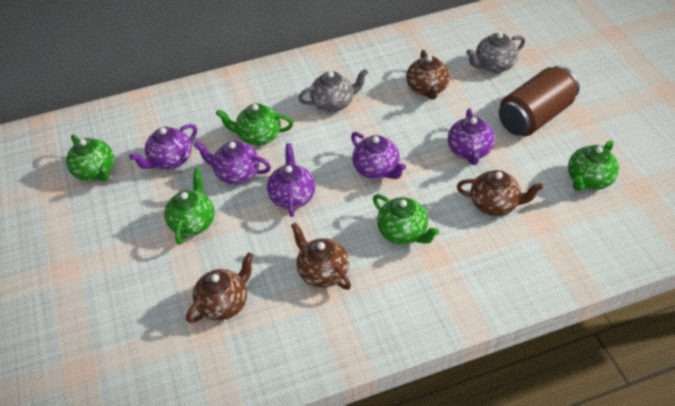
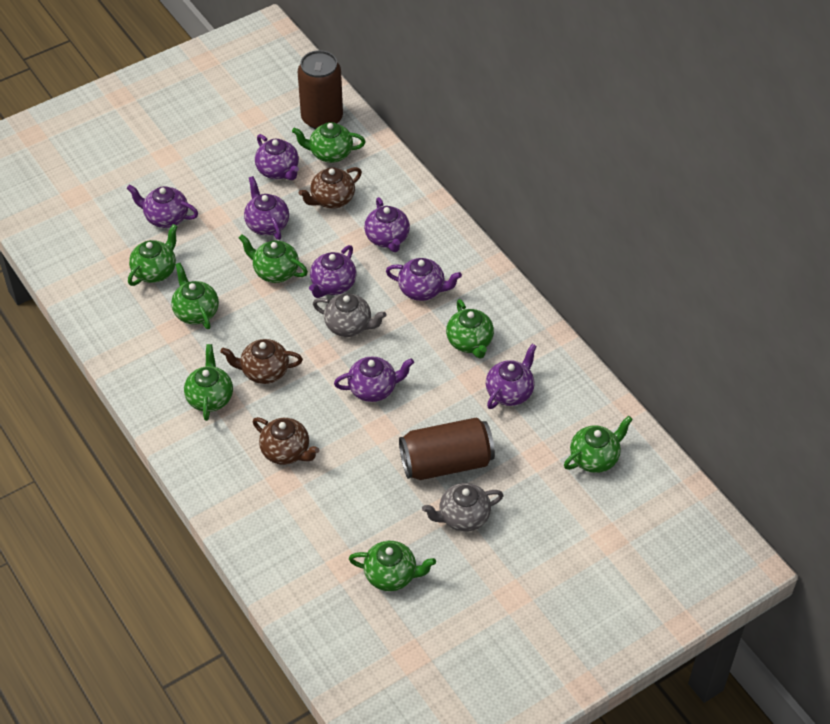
brown can: [499,66,579,136] = 1 -> [298,50,343,129] [399,417,495,480] = 2
brown teapot: [186,252,254,323] [291,222,351,290] [406,50,450,100] [457,170,543,216] = 4 -> [220,339,303,384] [253,417,319,465] [298,167,362,209] = 3
green teapot: [66,135,114,181] [164,168,215,245] [216,104,293,146] [373,194,439,244] [568,140,619,191] = 5 -> [128,224,178,286] [171,263,219,329] [184,344,233,421] [239,234,308,283] [292,122,365,163] [349,541,436,591] [446,299,494,358] [564,416,633,473] = 8
purple teapot: [129,124,197,169] [194,141,271,184] [267,143,315,217] [351,132,406,179] [448,108,495,165] = 5 -> [126,184,198,228] [244,176,289,240] [255,134,299,180] [309,245,356,298] [334,356,414,402] [364,197,410,252] [386,258,462,301] [486,344,537,409] = 8

